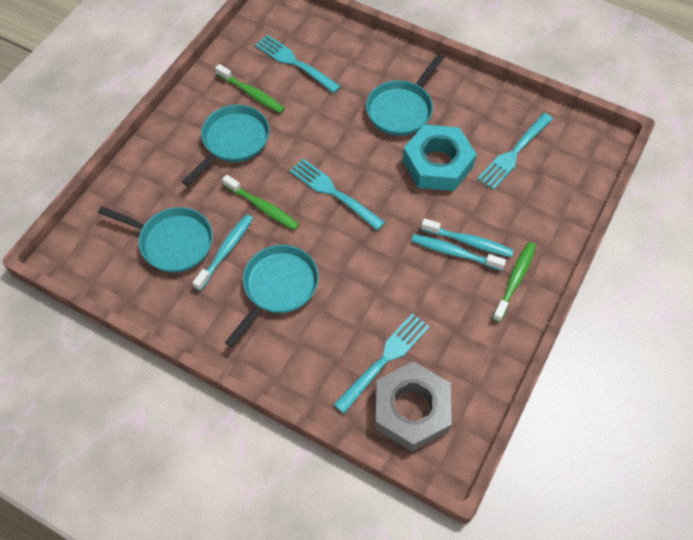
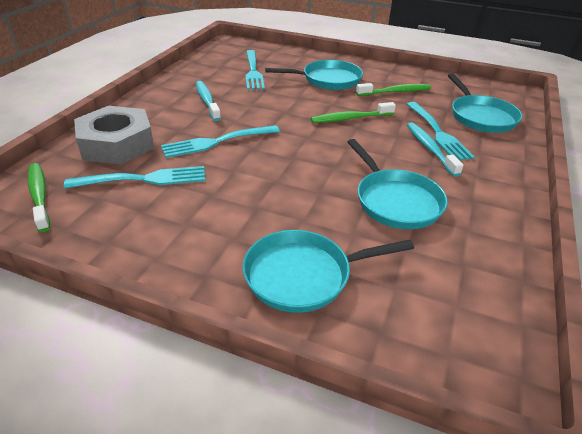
turquoise nut: [403,125,477,191] = 1 -> none = 0
turquoise toothbrush: [193,214,253,291] [411,234,506,271] [421,218,514,257] = 3 -> [196,81,221,121] [407,123,463,177] = 2

